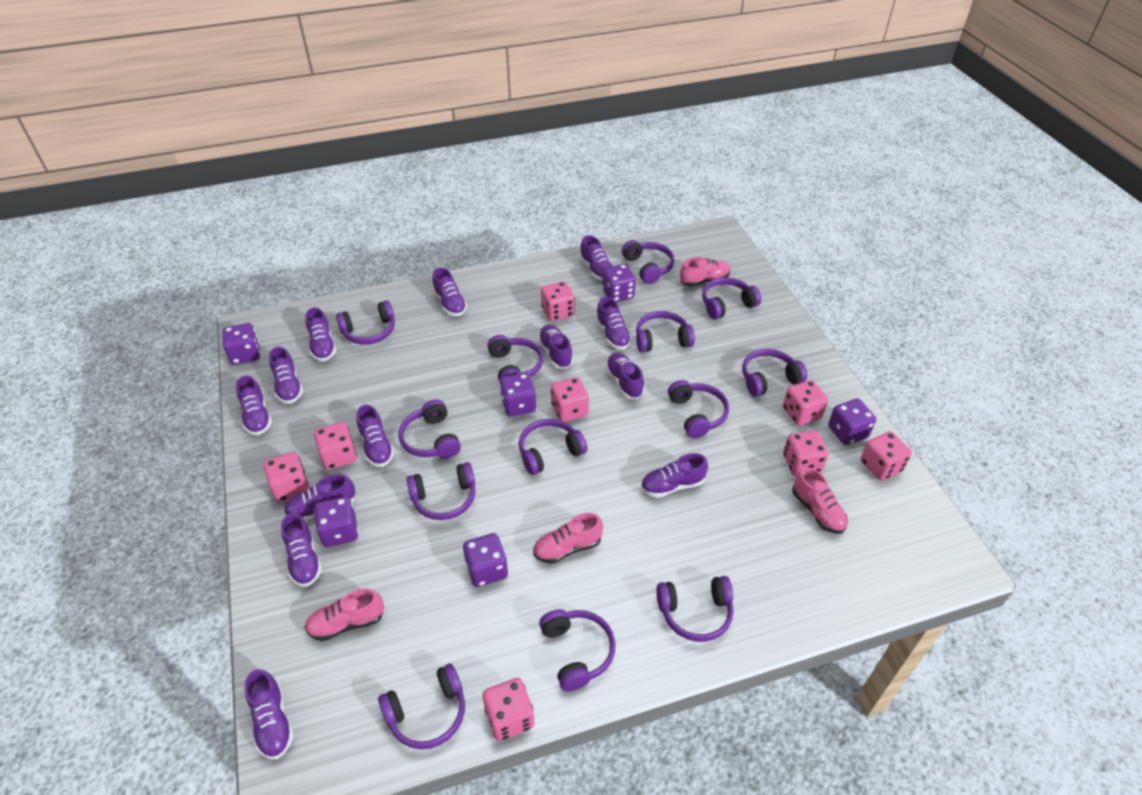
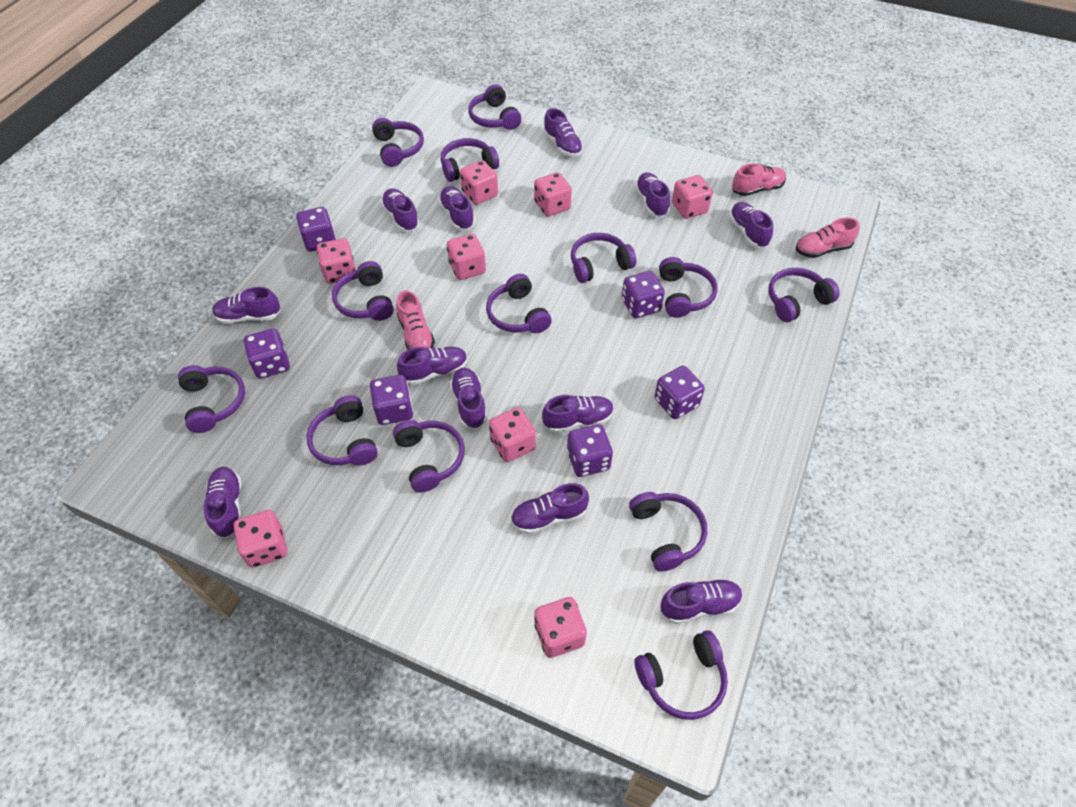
pink shoe: [304,588,384,641] [533,513,603,564] [680,257,730,286] [792,467,848,534] = 4 -> [396,290,435,350] [732,163,786,196] [796,217,860,258] = 3
purple shoe: [236,376,272,435] [244,669,294,759] [269,347,303,404] [281,513,322,587] [284,474,355,521] [305,307,336,361] [356,405,394,467] [433,268,467,316] [538,325,573,368] [580,235,612,281] [596,297,632,350] [605,353,644,399] [641,453,708,498] = 13 -> [203,467,241,538] [212,287,281,324] [381,188,420,232] [397,347,468,385] [438,186,475,230] [450,368,487,429] [511,483,589,534] [542,395,614,433] [544,108,583,157] [635,173,670,217] [660,578,742,624] [729,202,773,248] = 12

